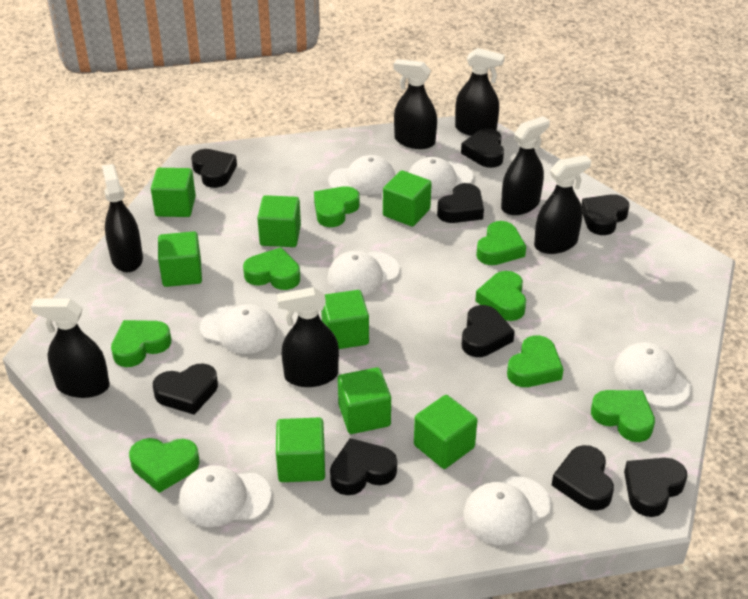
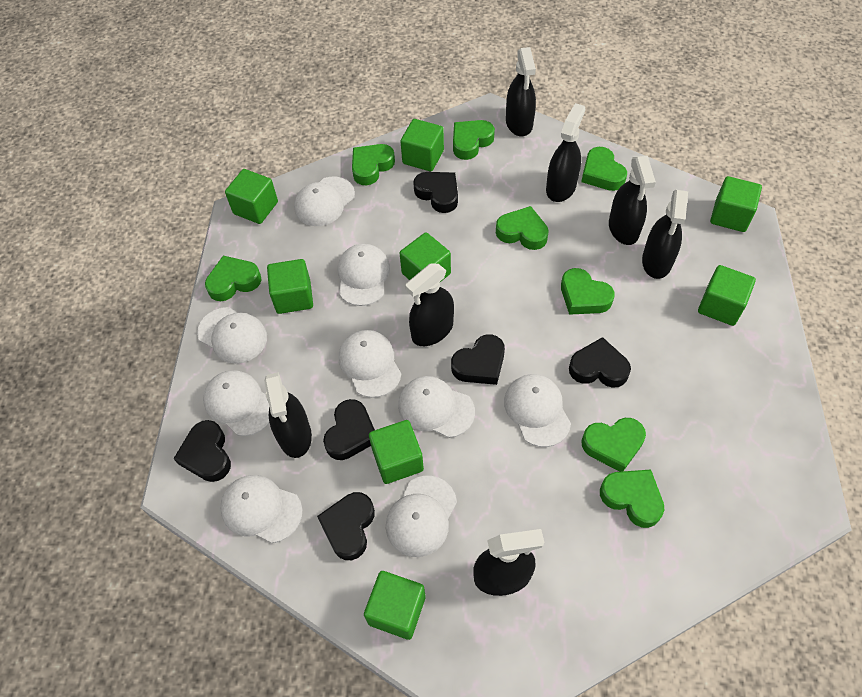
black heart: [153,363,218,415] [191,149,237,188] [330,438,397,495] [437,183,484,223] [461,128,504,168] [462,305,515,357] [552,445,614,511] [581,194,630,235] [624,458,687,517] = 9 -> [174,420,231,482] [317,492,375,560] [323,399,375,460] [413,172,458,213] [451,335,505,385] [569,337,631,388] = 6
white cap: [179,465,272,527] [200,304,277,354] [327,251,400,296] [328,155,395,195] [409,157,473,196] [463,476,551,545] [614,342,691,408] = 7 -> [197,307,267,364] [203,370,269,436] [220,475,302,543] [294,177,355,226] [338,244,390,306] [339,330,402,398] [386,476,457,557] [398,376,475,438] [504,374,571,447] = 9

